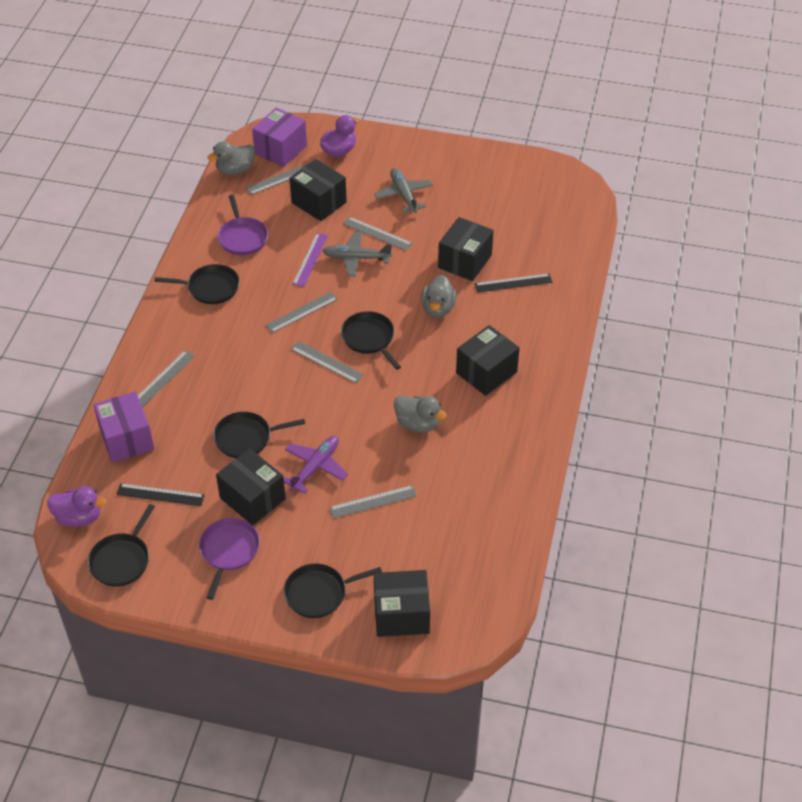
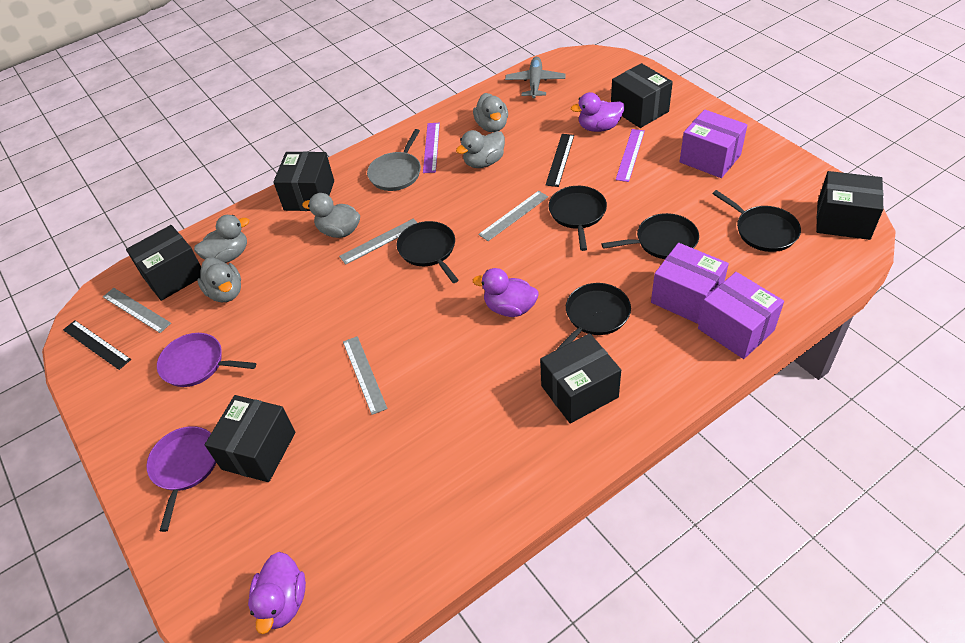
black box: [216,448,286,525] [290,159,347,221] [374,570,430,637] [438,217,494,281] [456,325,520,396] = 5 -> [126,225,201,301] [205,395,295,482] [273,151,334,211] [540,333,621,423] [611,63,673,128] [816,171,883,240] = 6
grey duck: [207,141,255,175] [394,395,447,433] [421,275,457,318] = 3 -> [194,215,249,263] [198,257,241,302] [302,193,360,238] [456,130,505,168] [473,93,508,132] = 5
grey pan: none = 0 -> [367,129,421,191] = 1
grey plane: [323,231,392,276] [374,168,433,213] = 2 -> [505,57,566,99] = 1
grey ruler: [138,350,195,407] [246,163,309,195] [266,292,338,333] [291,341,364,383] [329,485,417,519] [343,217,413,251] = 6 -> [103,288,171,333] [339,219,417,265] [343,336,387,415] [478,191,548,241] = 4
purple box: [93,391,154,463] [252,108,307,167] = 2 -> [651,243,729,324] [679,109,747,178] [698,272,784,359] = 3
purple duck: [47,486,107,527] [320,115,359,157] = 2 -> [248,552,306,634] [473,268,539,317] [571,92,624,132] = 3
purple plane: [284,436,348,494] = 1 -> none = 0
purple ruler: [292,233,328,287] = 1 -> [423,123,440,173] [616,129,645,182] = 2

